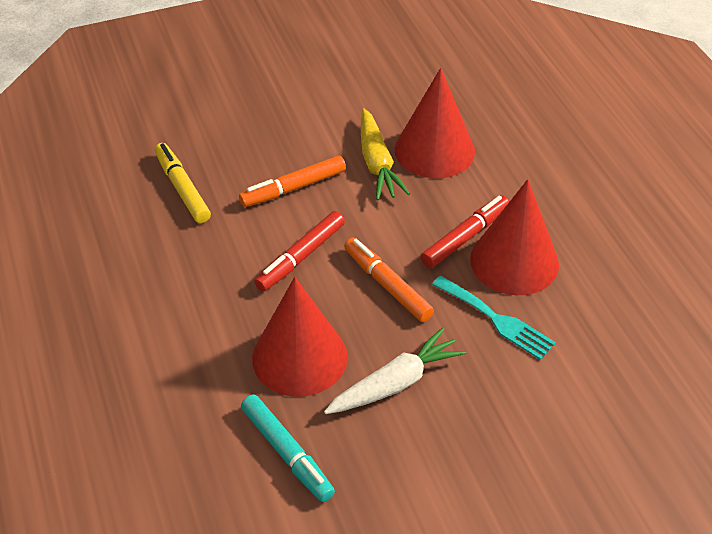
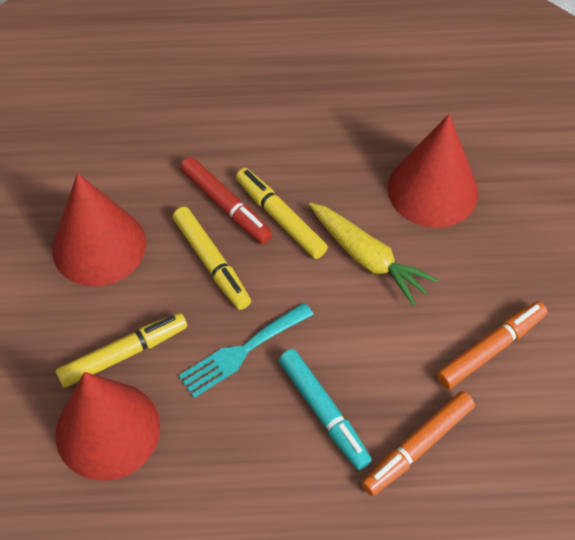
red marker: [254,211,345,292] [421,195,509,268] = 2 -> [180,157,273,244] = 1
white carrot: [324,327,466,414] = 1 -> none = 0
yellow marker: [155,143,211,223] = 1 -> [56,313,187,388] [172,207,251,310] [236,168,328,259] = 3

